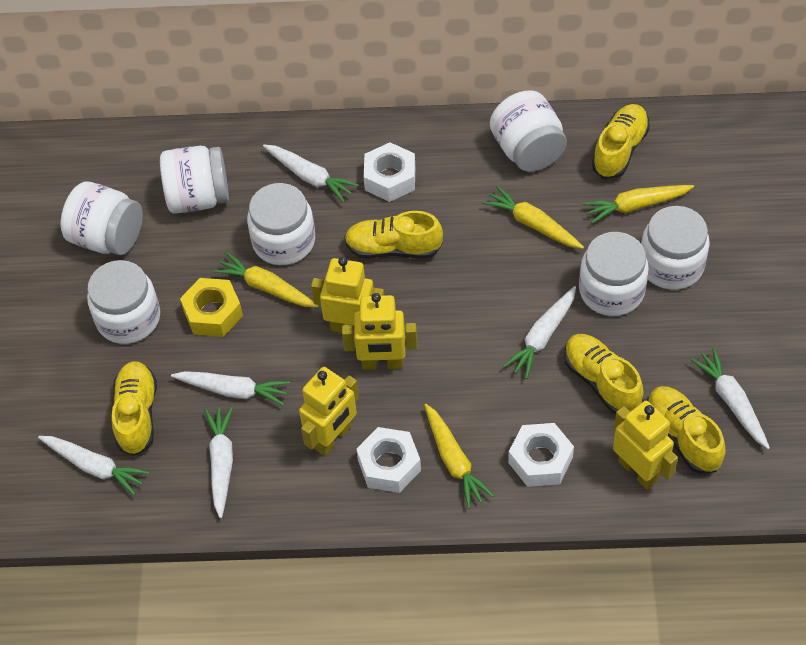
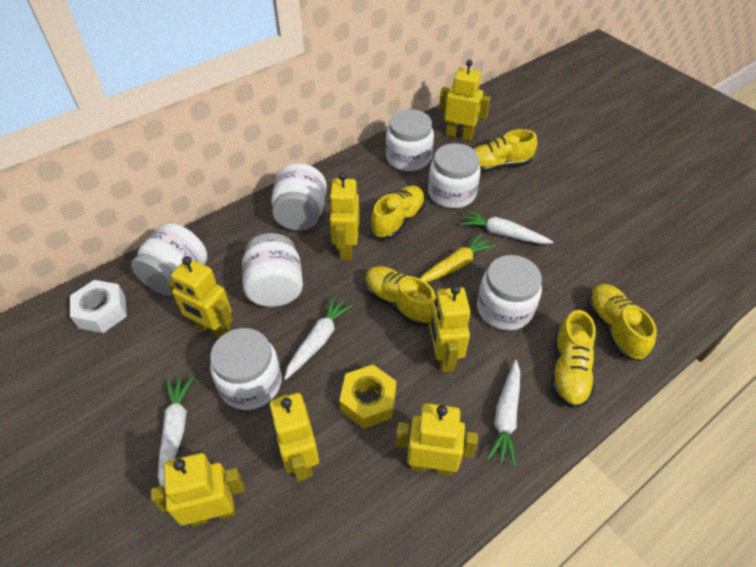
white carrot: [38,436,149,496] [171,371,290,406] [205,406,233,518] [263,144,359,202] [503,286,576,379] [690,348,770,449] = 6 -> [158,377,193,487] [284,296,353,380] [460,210,553,244] [487,360,520,467] = 4
white nut: [356,427,421,493] [364,142,415,202] [508,423,574,487] = 3 -> [70,280,127,333] = 1
yellow carrot: [213,252,318,308] [424,404,494,508] [483,186,584,249] [583,185,694,224] = 4 -> [420,233,496,283] = 1
yellow robot: [299,367,359,456] [311,257,384,333] [342,293,417,370] [613,401,678,490] = 4 -> [151,453,245,526] [168,256,233,338] [269,393,319,482] [329,172,359,260] [396,403,478,476] [429,285,471,372] [439,60,491,141] = 7

